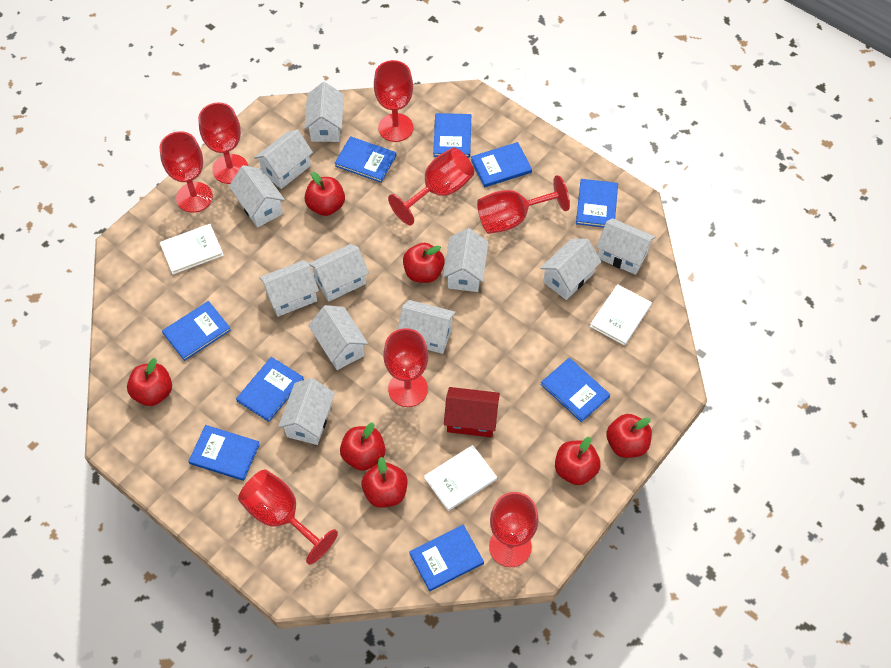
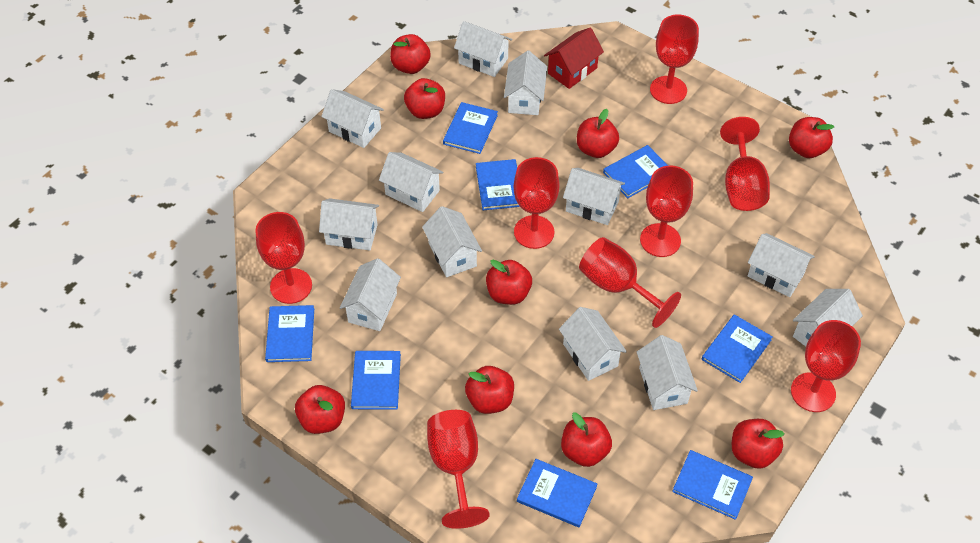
blue book: [162,301,231,361] [188,425,260,481] [236,357,304,422] [335,136,396,183] [409,525,484,591] [433,113,471,158] [471,142,532,187] [540,358,610,422] [576,179,618,228] = 9 -> [265,305,314,362] [351,351,401,409] [443,102,498,154] [476,159,520,210] [517,459,597,527] [603,145,668,198] [672,450,753,520] [702,314,773,383] = 8
red apple: [127,358,172,406] [305,172,345,216] [340,423,386,471] [362,457,407,508] [403,243,445,283] [555,437,601,485] [606,414,652,458] = 7 -> [295,385,345,434] [390,34,431,74] [404,78,445,119] [465,366,514,414] [486,260,532,305] [561,413,612,467] [577,109,619,158] [732,419,784,469] [789,117,834,158] = 9
white book: [160,224,224,274] [424,445,497,511] [590,284,652,346] = 3 -> none = 0
white house: [229,165,285,228] [254,130,313,189] [259,260,319,317] [278,378,335,445] [304,82,344,142] [308,305,368,370] [309,244,369,302] [398,300,456,354] [443,228,488,292] [540,239,601,300] [596,218,655,275] = 11 -> [319,198,379,250] [321,89,384,148] [340,258,401,331] [379,152,443,212] [422,206,482,277] [454,21,513,77] [504,50,547,115] [559,307,627,381] [563,168,625,225] [637,335,698,410] [748,233,815,297] [793,289,863,347] = 12

